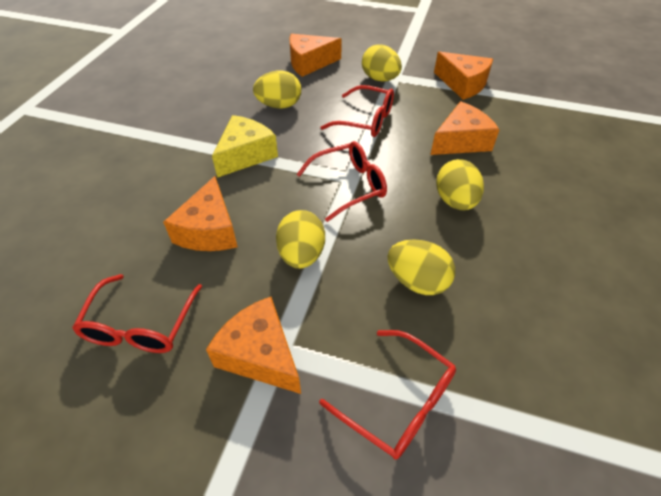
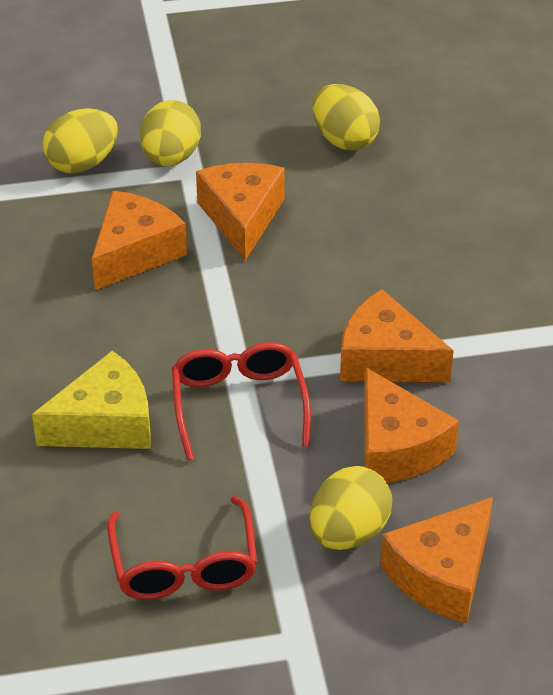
red glasses: [72,274,202,353] [297,141,387,222] [319,330,456,460] [320,85,394,137] = 4 -> [107,496,257,600] [172,342,311,461] = 2
yellow egg: [253,71,301,109] [276,210,325,269] [362,44,402,82] [388,239,455,295] [436,159,484,210] = 5 -> [43,108,118,173] [140,100,201,166] [310,466,392,550] [312,84,380,150] = 4

